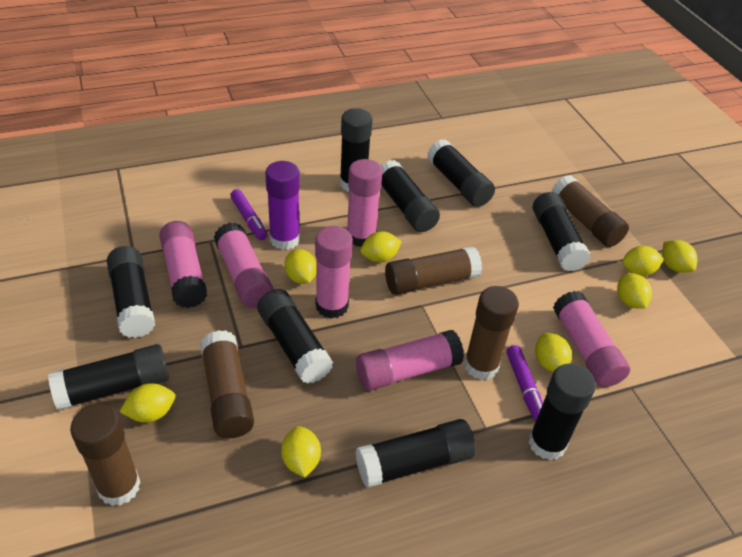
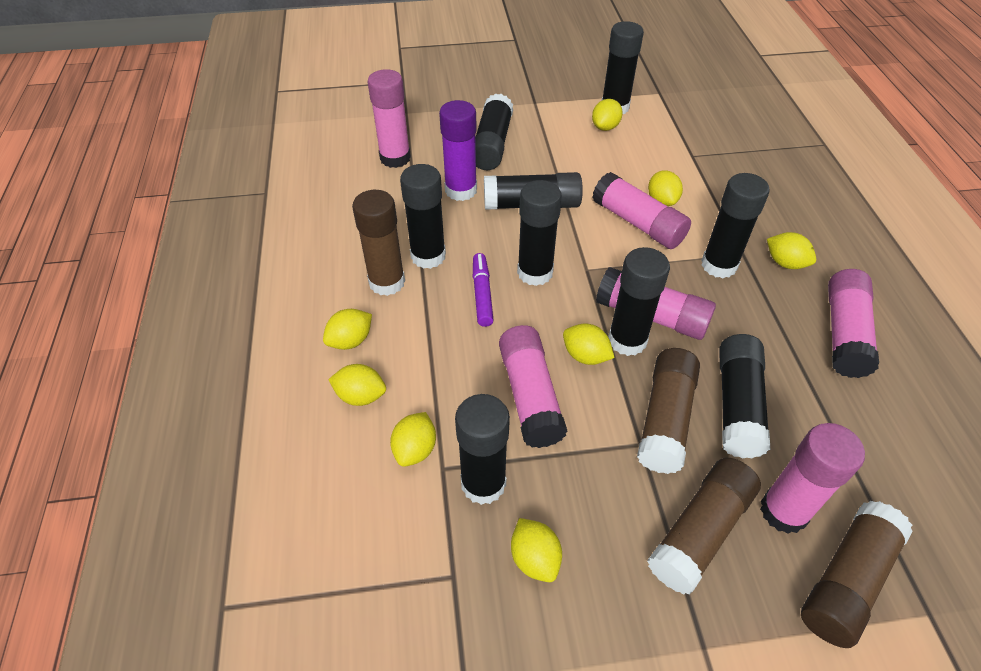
brown glue stick: [70,404,141,506] [200,330,254,438] [385,246,482,295] [464,286,519,380] [552,175,629,247] = 5 -> [352,190,405,296] [637,348,700,474] [647,458,761,595] [801,501,912,648] = 4
purple marker: [230,189,268,240] [507,345,543,421] = 2 -> [473,253,494,327] = 1

